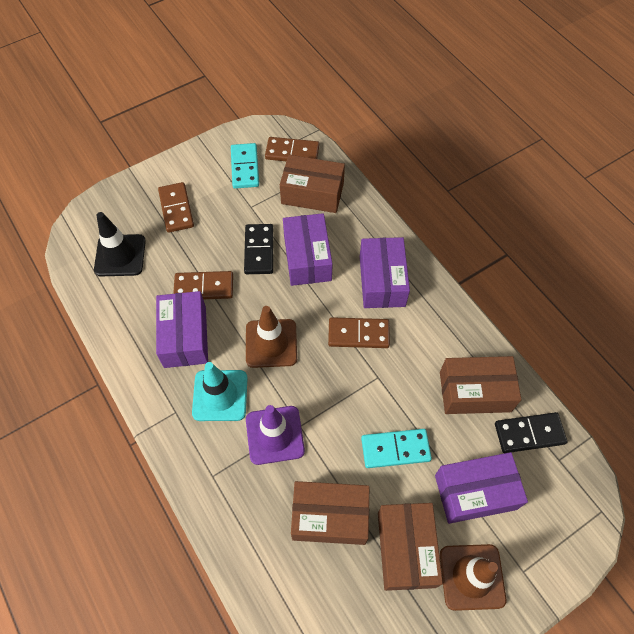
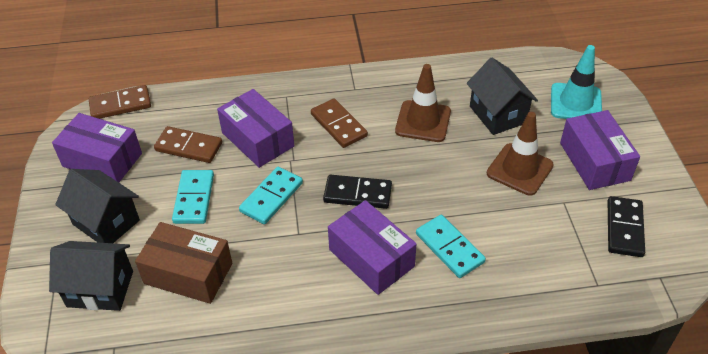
black house: none = 0 -> [49,241,133,311] [55,169,140,243] [467,58,538,135] = 3
black traffic cone: [94,212,146,276] = 1 -> none = 0
brown box: [280,155,345,213] [291,481,370,545] [378,503,443,591] [440,356,521,414] = 4 -> [135,222,232,304] = 1
brown domino: [158,182,194,233] [173,271,233,299] [265,137,319,161] [328,317,390,348] = 4 -> [89,85,151,119] [154,126,222,163] [311,98,368,148] = 3
purple traffic cone: [246,405,305,465] = 1 -> none = 0
turquoise domino: [231,143,259,189] [361,429,432,468] = 2 -> [172,170,214,224] [239,167,303,224] [416,215,486,278] = 3

